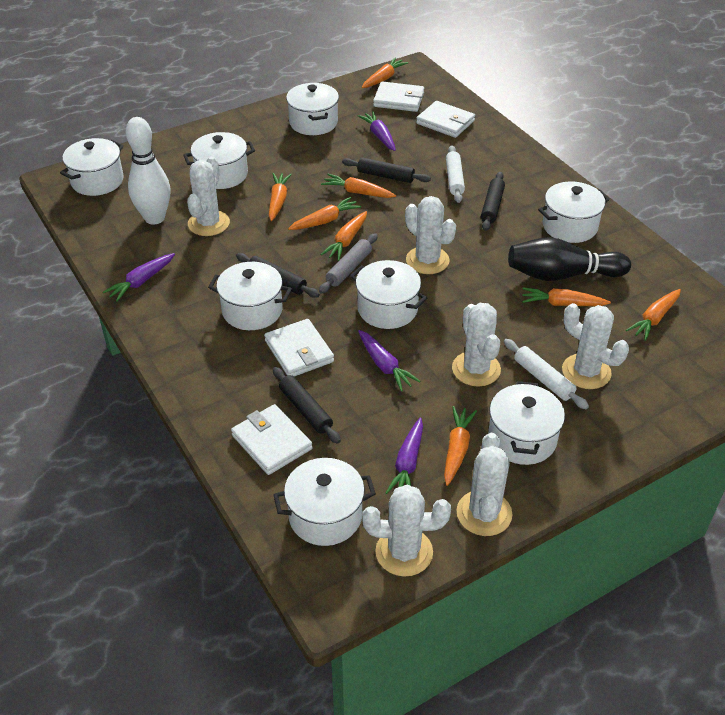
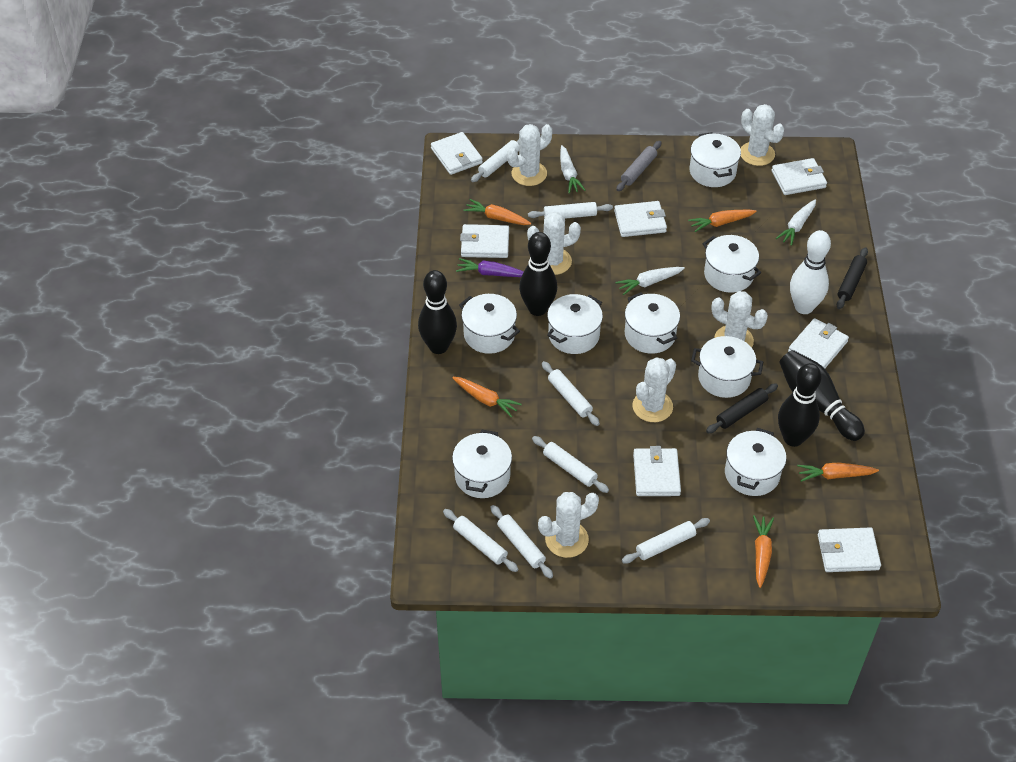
black bowling pin: [508,237,631,281] = 1 -> [418,270,457,354] [519,232,557,316] [778,363,822,447] [779,350,865,441] = 4
black rolling pin: [236,253,320,298] [273,367,341,444] [342,157,431,183] [481,172,505,231] = 4 -> [706,384,778,433] [837,247,868,309] = 2
orange carrot: [269,173,292,221] [288,197,361,230] [320,211,367,261] [321,174,396,198] [362,58,408,88] [444,406,477,486] [522,287,611,306] [626,289,681,341] = 8 -> [452,377,522,417] [464,199,531,225] [688,210,757,232] [753,515,774,588] [797,462,879,482] = 5
purple carrot: [103,253,175,302] [358,111,396,151] [358,330,421,392] [386,418,423,494] = 4 -> [456,258,524,277] = 1
white carrot: none = 0 -> [560,145,586,194] [616,267,685,295] [776,200,816,246] = 3
white rolling pin: [446,145,465,203] [504,339,589,409] = 2 -> [443,509,518,572] [471,139,519,182] [490,505,553,579] [528,202,613,219] [532,436,609,493] [542,361,600,426] [622,518,710,564] = 7
white wallet: [231,404,312,475] [264,319,334,377] [373,82,424,112] [416,101,475,138] = 4 -> [431,132,483,175] [460,224,509,258] [614,201,667,237] [633,446,681,496] [772,158,827,195] [788,318,849,368] [818,527,881,572] = 7

